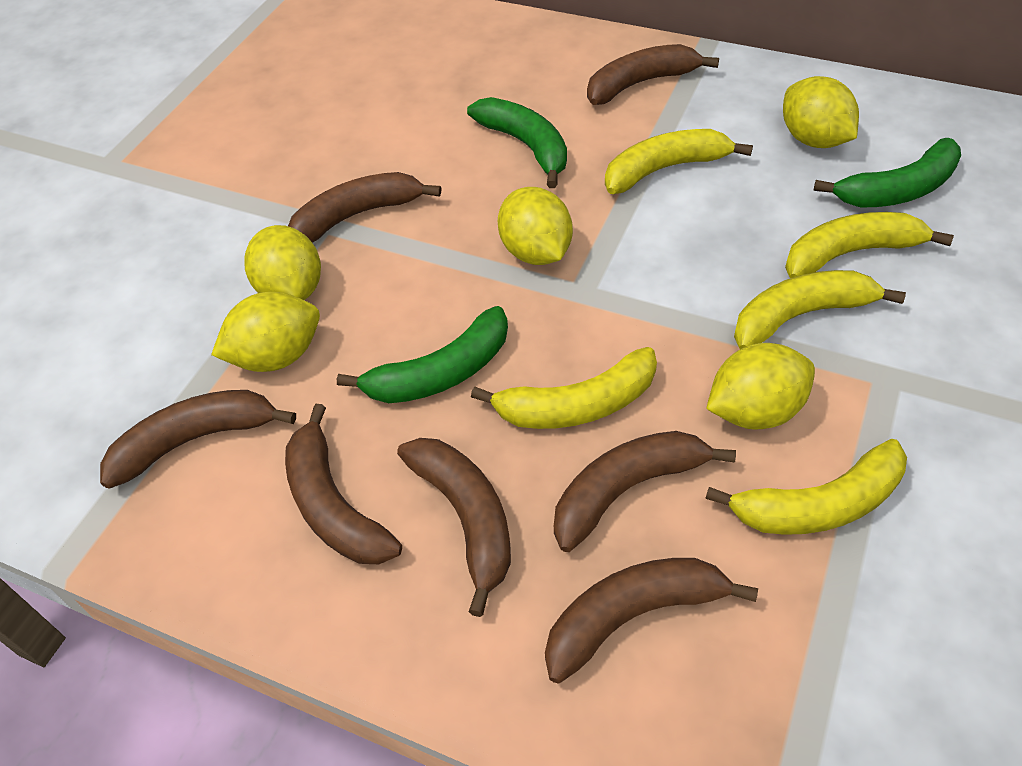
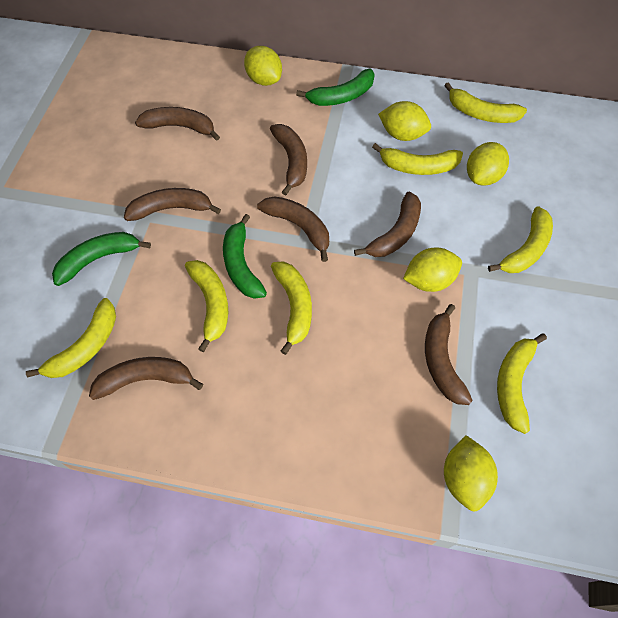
yellow banana: [471,347,657,429] [605,129,753,194] [705,439,907,535] [734,270,906,349] [785,212,954,278] = 5 -> [26,298,116,378] [185,260,228,352] [271,261,312,355] [372,143,463,175] [444,82,527,123] [488,206,553,273] [497,333,547,434] = 7

